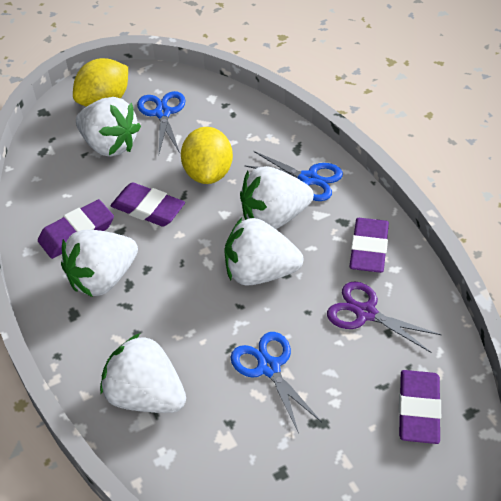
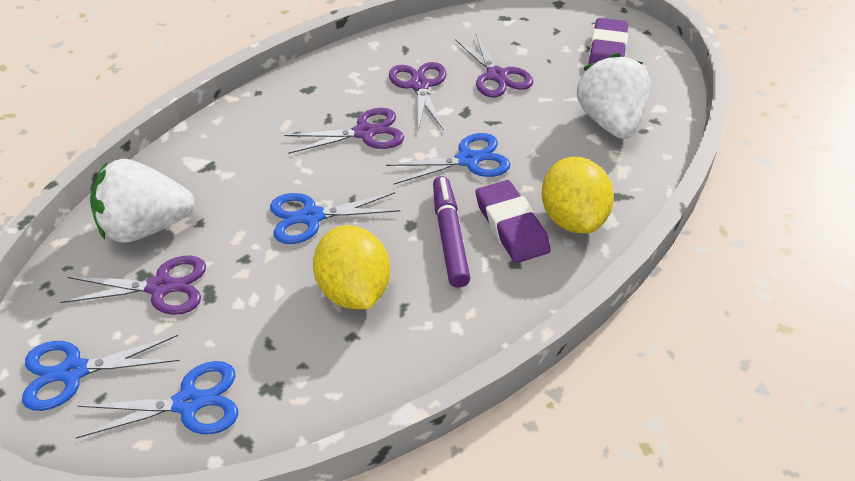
blue scissors: [137,91,186,153] [230,332,322,434] [244,151,343,201] = 3 -> [22,335,180,411] [76,361,238,439] [270,192,400,244] [386,133,510,185] = 4
purple eraser: [38,199,114,259] [111,182,185,227] [349,218,389,273] [399,370,441,444] = 4 -> [475,180,551,263] [588,18,628,65] = 2
purple marker: none = 0 -> [433,176,470,287] = 1
purple scissors: [327,281,442,353] = 1 -> [60,256,206,315] [284,108,404,154] [389,62,447,131] [455,34,533,98] = 4
white strawberry: [61,229,138,297] [76,97,141,157] [100,333,186,413] [225,218,303,286] [240,166,314,229] = 5 -> [90,159,195,242] [577,53,650,139] = 2

